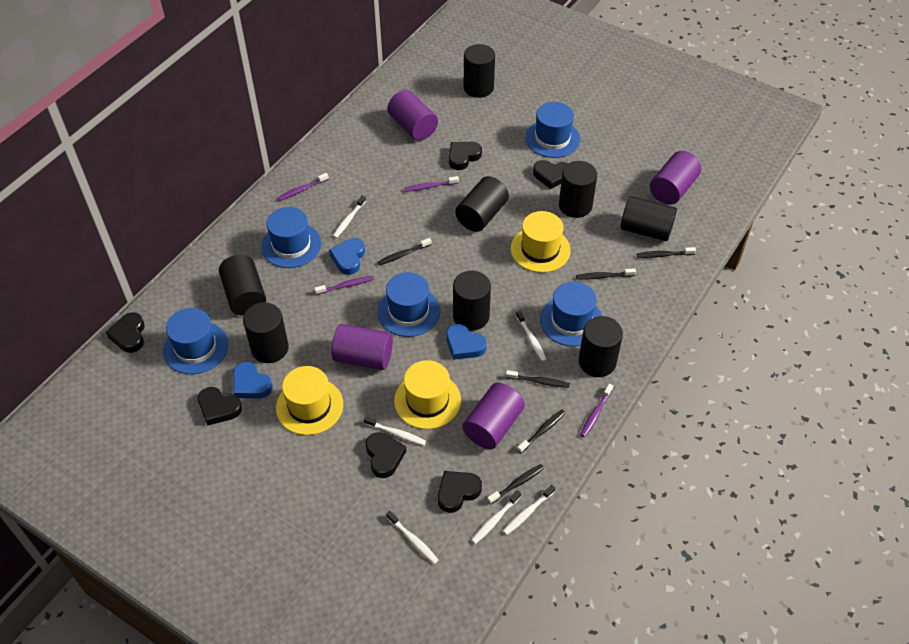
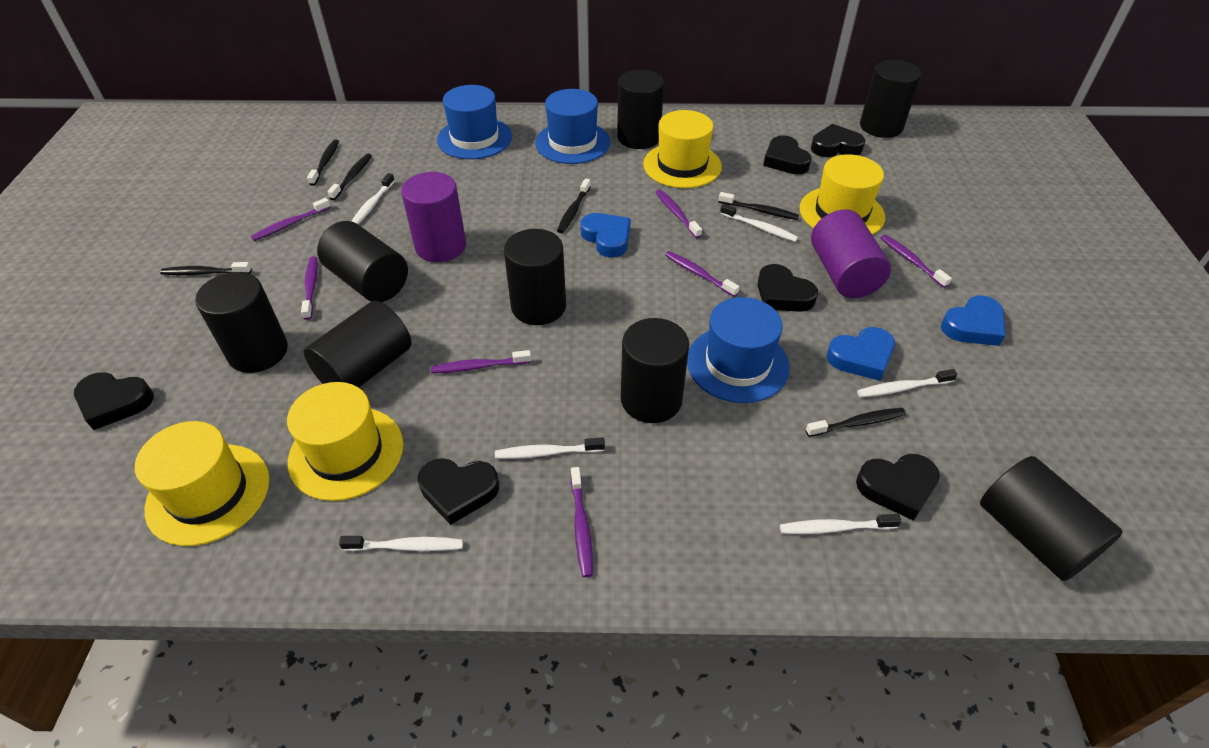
blue hat: [163,308,228,374] [261,207,322,268] [377,272,440,337] [525,102,580,158] [540,282,602,347] = 5 -> [437,85,512,159] [535,89,611,164] [687,297,790,403] = 3
purple cylinder: [331,324,393,370] [387,90,438,141] [463,383,525,449] [650,151,701,205] = 4 -> [401,172,466,262] [811,209,891,298] = 2
purple toothbrush: [278,173,329,201] [314,276,374,295] [404,176,459,192] [580,384,613,437] = 4 -> [251,198,331,241] [301,256,318,320] [431,350,531,374] [571,467,593,577] [656,190,702,238] [665,251,739,297] [880,234,952,288] = 7
yellow hat: [276,366,343,435] [394,360,461,429] [510,211,571,273] = 3 -> [135,421,269,546] [287,382,403,501] [643,110,722,188] [800,154,885,235] = 4

